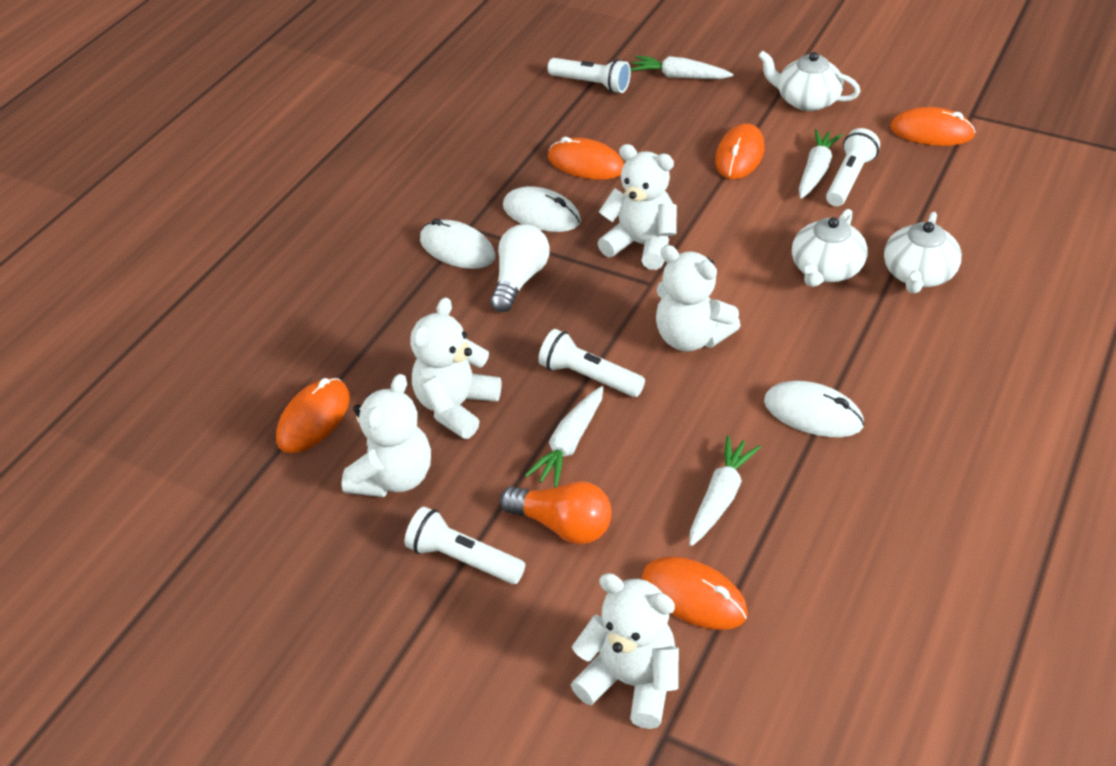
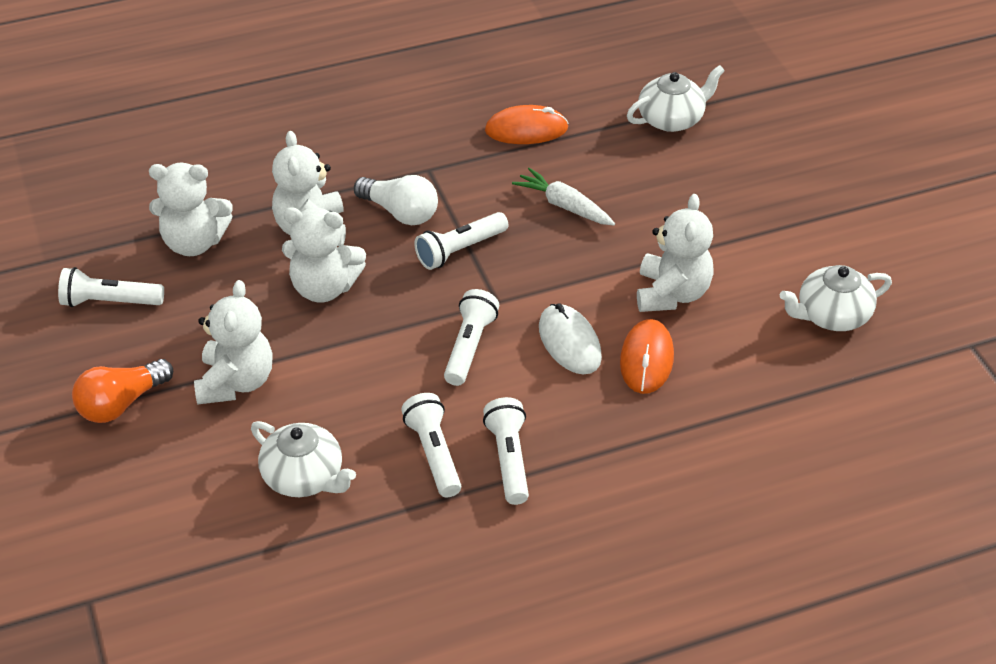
orange mouse: [276,378,350,453] [548,137,624,180] [642,556,748,630] [715,123,764,179] [890,107,976,146] = 5 -> [485,105,569,144] [620,319,674,394] = 2
white carrot: [524,386,603,487] [631,56,733,79] [689,435,761,546] [799,129,843,199] = 4 -> [512,168,615,225] = 1
white flashlight: [405,507,525,584] [538,329,645,397] [547,58,631,93] [826,128,880,206] = 4 -> [58,267,164,307] [401,393,461,497] [415,212,508,270] [444,289,499,386] [483,397,529,505] = 5
white mouse: [420,219,496,269] [503,186,581,232] [764,381,864,437] = 3 -> [539,303,602,374] = 1

